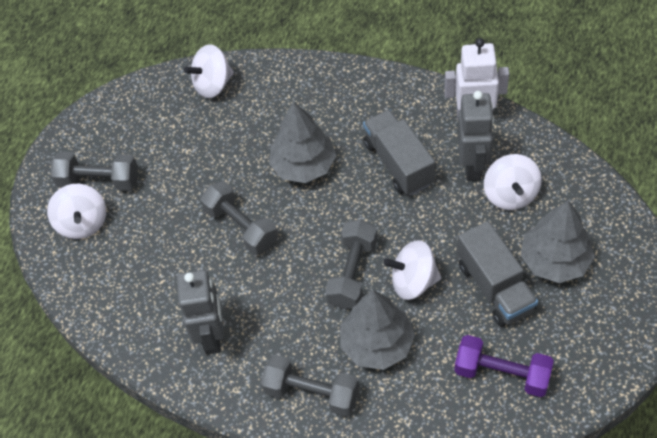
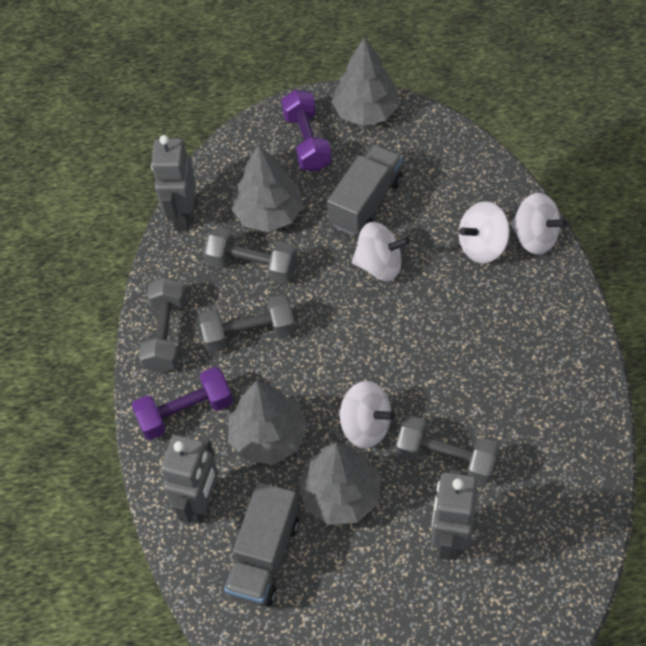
grey robot: [177,270,224,355] [457,91,494,181] = 2 -> [151,135,196,231] [161,435,219,524] [431,470,477,560] = 3
grey tree: [269,102,336,183] [340,290,415,370] [520,200,595,283] = 3 -> [228,380,308,465] [232,144,304,232] [298,442,381,525] [331,37,399,126] = 4
purple dumbbell: [454,335,554,397] = 1 -> [132,367,233,440] [281,90,332,172] = 2
white robot: [444,38,509,120] = 1 -> none = 0

